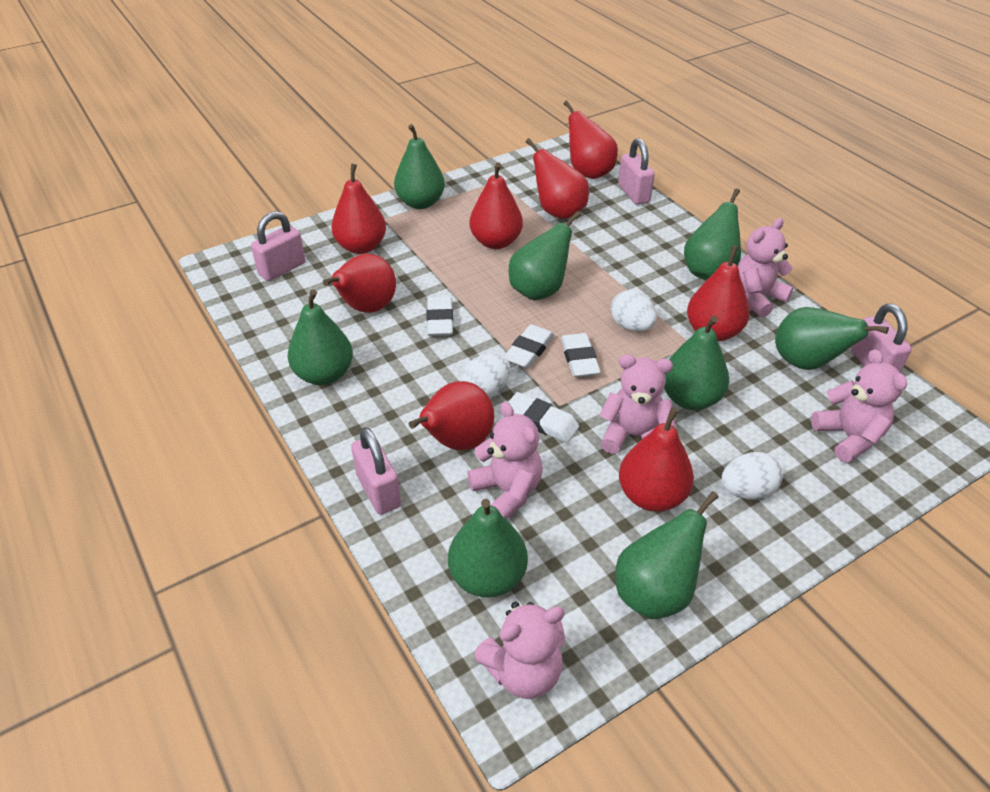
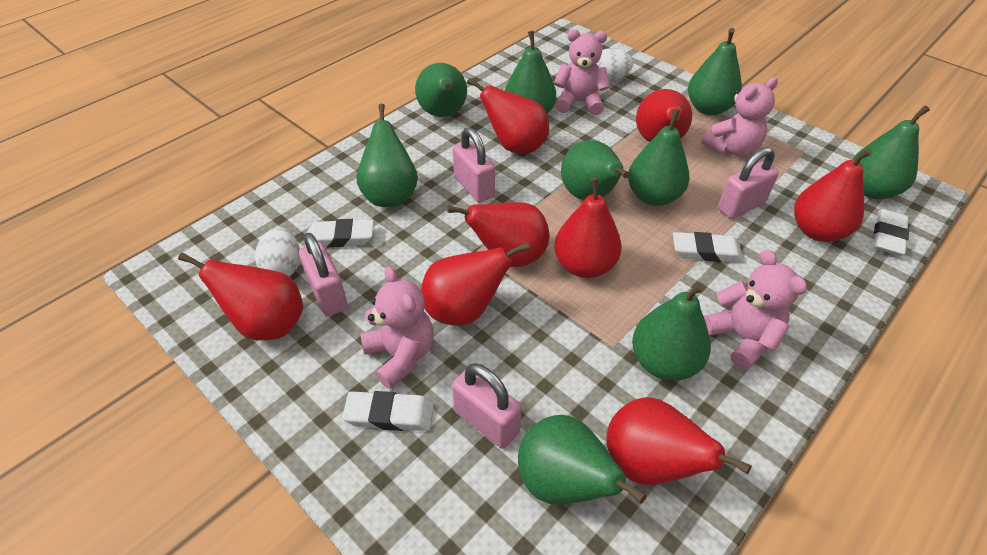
green pear: [288,289,353,385] [394,124,445,209] [448,499,528,598] [509,211,581,301] [615,491,718,619] [664,316,729,410] [684,188,741,280] [775,307,889,370] = 8 -> [357,104,418,207] [415,63,467,117] [505,31,556,114] [518,415,647,505] [561,140,630,200] [628,109,689,206] [632,283,711,381] [688,28,742,115] [853,105,930,199] = 9
pink teddy bear: [467,402,543,520] [474,602,565,699] [599,354,676,454] [738,218,794,318] [811,349,907,463] = 5 -> [360,266,434,389] [554,29,610,115] [701,77,778,156] [704,249,807,370] = 4
white egg: [460,354,511,398] [611,290,657,332] [722,452,783,500] = 3 -> [255,227,300,277] [596,48,633,81] = 2

